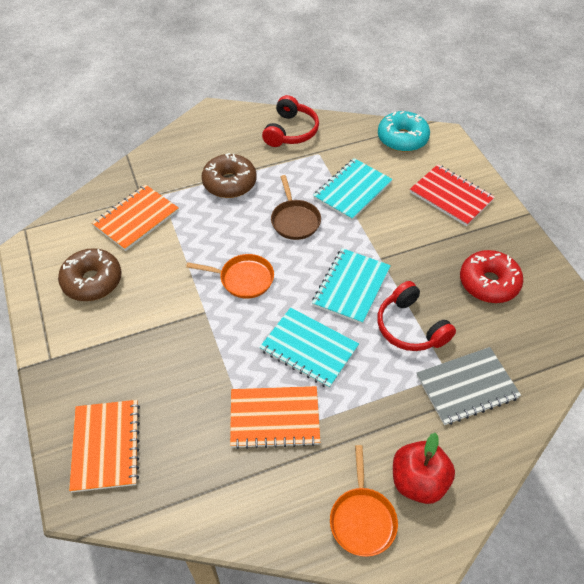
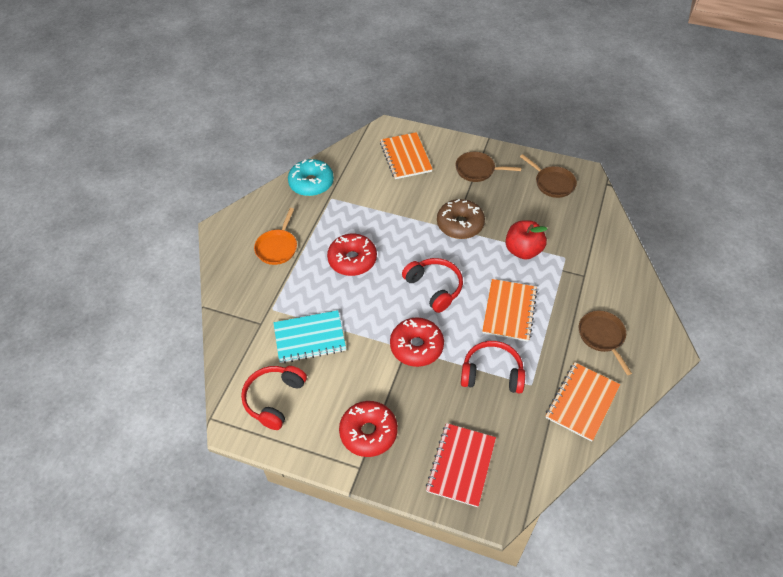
brown donut: [58,248,121,301] [201,153,257,198] = 2 -> [437,199,485,239] = 1
brown pan: [271,175,321,240] = 1 -> [455,152,521,182] [520,154,577,198] [579,311,632,375] = 3
grey notebook: [417,347,521,425] = 1 -> none = 0
orange pan: [186,254,274,299] [330,445,398,557] = 2 -> [254,208,297,265] = 1
red donut: [460,250,523,303] = 1 -> [327,234,377,276] [339,401,398,457] [390,317,444,367] = 3
red headphones: [262,95,319,147] [377,281,456,351] = 2 -> [241,366,307,430] [402,258,463,313] [461,341,525,394] = 3
turquoise notebook: [259,307,359,388] [312,248,391,324] [313,158,393,221] = 3 -> [273,310,346,363] = 1

